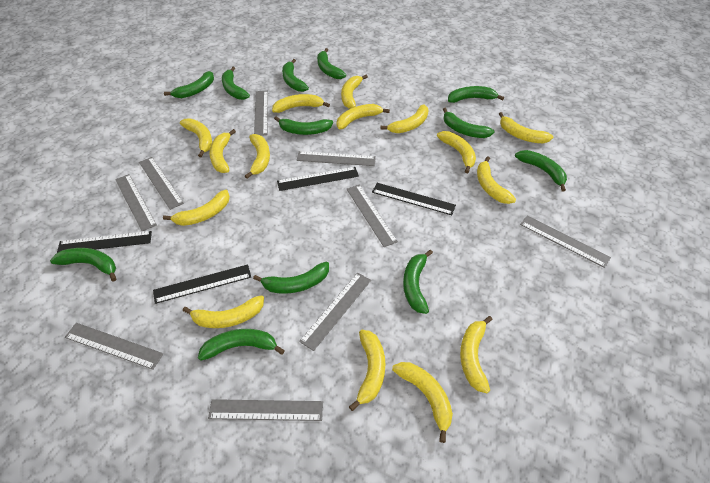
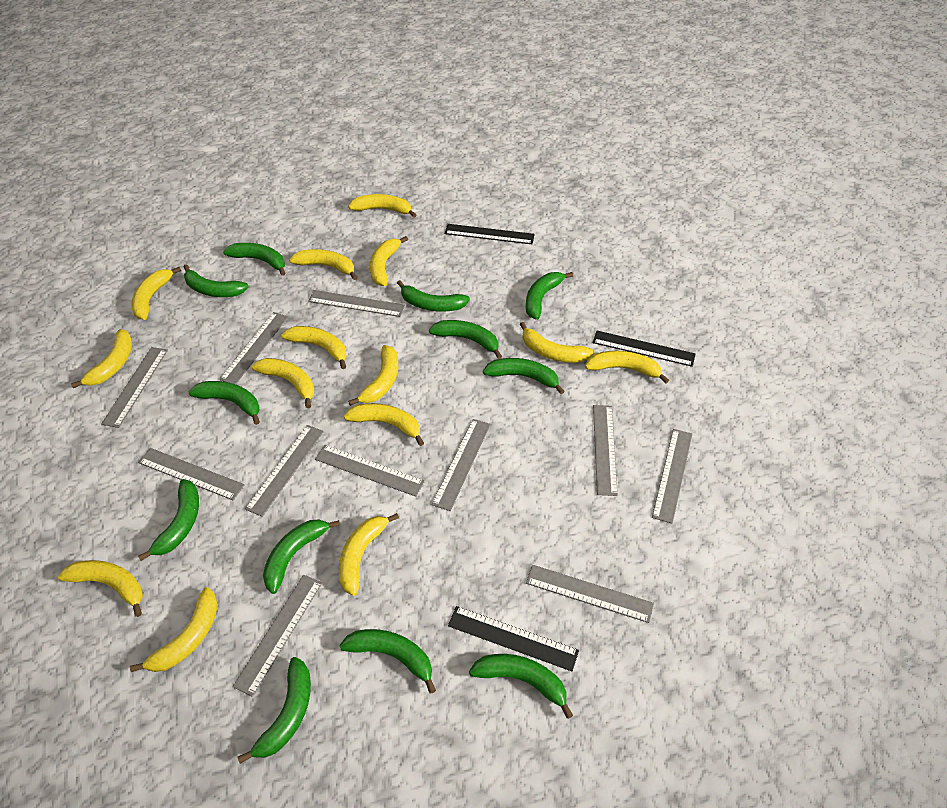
black ruler: [57,231,152,253] [153,264,251,304] [277,167,359,191] [372,183,456,215] = 4 -> [445,224,535,244] [448,606,579,671] [593,331,695,367] = 3
grey ruler: [65,323,163,370] [115,174,157,231] [139,157,184,210] [208,399,323,421] [254,91,268,136] [297,151,376,166] [299,273,371,351] [347,185,398,247] [520,215,611,268] = 9 -> [101,347,168,428] [138,448,245,500] [220,312,288,384] [232,575,322,697] [245,425,324,517] [308,290,405,317] [315,445,425,497] [432,419,491,511] [526,565,654,623] [593,405,618,496] [652,429,692,524] = 11
yellow banana: [163,190,230,226] [180,118,212,157] [183,295,264,328] [209,129,236,173] [245,134,270,179] [272,94,330,113] [337,104,390,130] [341,75,368,109] [349,330,385,411] [380,104,429,133] [392,362,453,443] [437,131,476,173] [460,316,493,393] [477,156,516,204] [499,112,553,143] = 15 -> [58,560,143,617] [71,329,132,388] [130,587,218,672] [131,267,181,320] [251,358,314,408] [281,326,347,369] [289,249,357,280] [339,513,399,596] [344,403,424,446] [348,194,416,218] [348,345,398,406] [370,236,408,286] [520,322,593,363] [585,351,669,383] = 14

